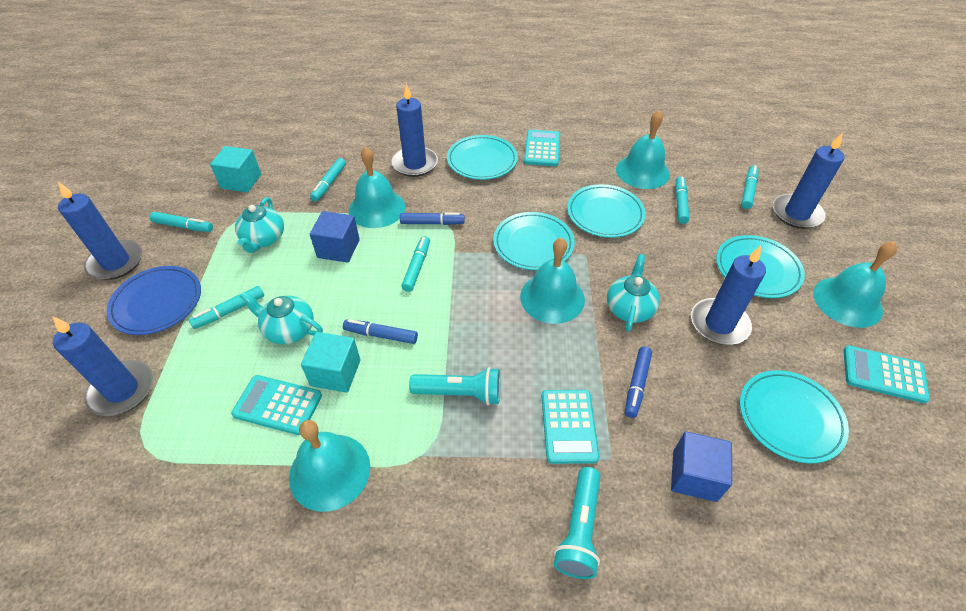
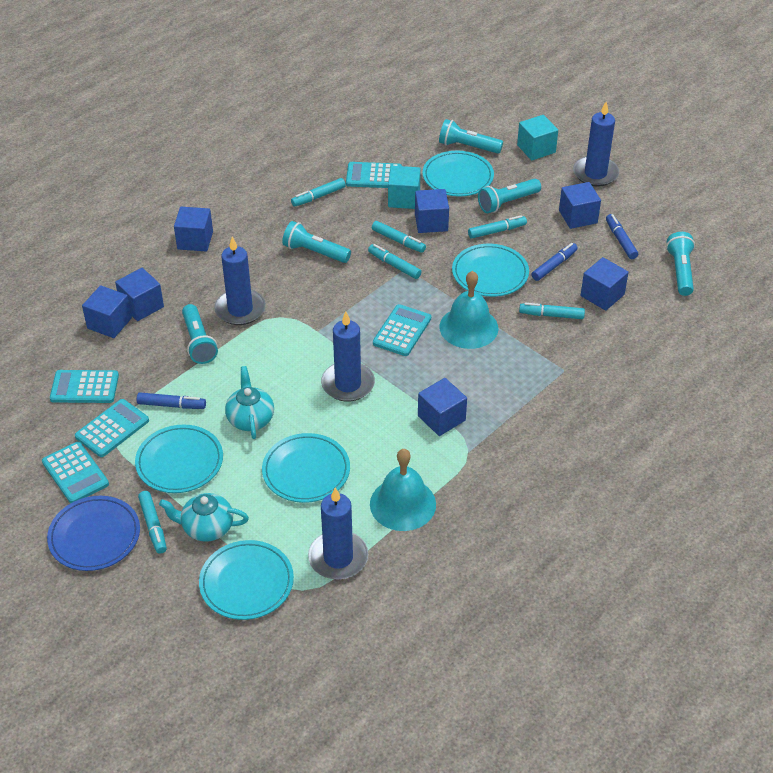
blue candle: [52,316,153,416] [58,182,142,280] [392,84,438,177] [691,246,766,345] [773,132,845,229] = 5 -> [214,237,266,325] [308,487,368,580] [321,312,375,402] [573,102,619,187] = 4
blue cube: [310,211,360,263] [671,431,732,502] = 2 -> [82,285,132,338] [115,268,164,321] [174,207,213,252] [415,189,449,233] [418,378,467,436] [559,182,601,229] [581,257,629,311] = 7
turquoise bell: [289,420,370,512] [349,147,405,228] [520,238,585,324] [616,110,670,189] [813,241,897,328] = 5 -> [370,449,436,531] [439,271,499,349] = 2
turquoise calculator: [231,375,322,435] [524,130,560,166] [542,390,599,464] [843,345,930,403] = 4 -> [42,442,109,503] [50,370,119,403] [75,399,149,457] [346,162,402,188] [373,304,431,356] = 5
turquoise flashlight: [409,367,501,405] [554,467,601,579] = 2 -> [182,304,218,364] [282,221,351,263] [439,119,503,154] [478,179,541,213] [666,232,695,296] = 5
turquoise teapot: [235,197,284,253] [240,292,323,344] [607,254,660,332] = 3 -> [159,493,249,542] [225,366,274,439] = 2

